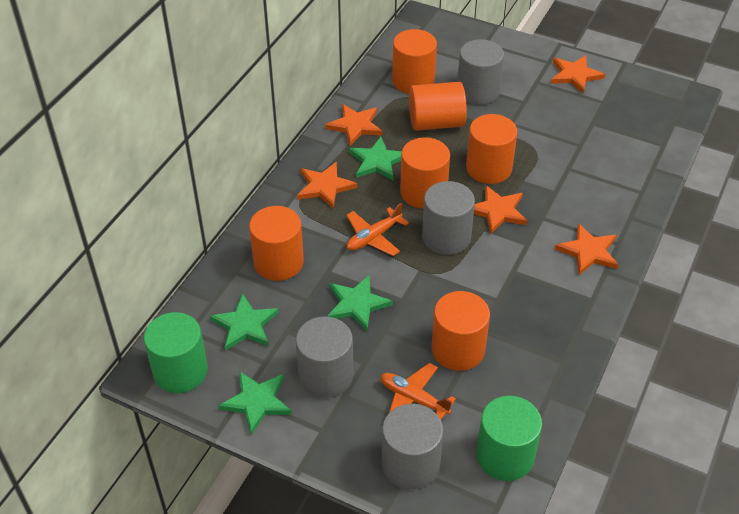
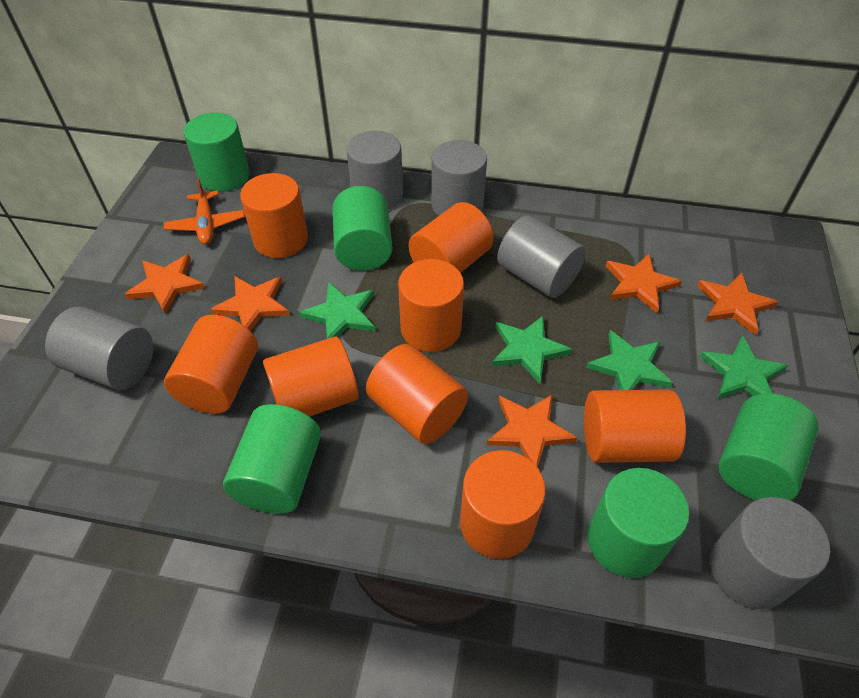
green cylinder: [144,312,208,393] [476,396,542,481] = 2 -> [184,113,250,192] [223,404,321,514] [332,186,392,271] [587,468,689,578] [718,394,818,500] = 5
grey cylinder: [296,316,354,398] [382,404,443,489] [422,181,475,255] [457,39,504,105] = 4 -> [45,306,153,390] [346,131,403,210] [431,140,487,216] [497,215,586,298] [710,497,830,609] = 5
orange cylinder: [249,206,304,281] [392,29,437,94] [400,137,450,209] [409,82,467,131] [431,291,490,371] [466,114,518,184] = 6 -> [164,315,258,414] [240,173,308,258] [263,337,358,417] [366,344,468,444] [398,259,464,352] [409,202,494,273] [460,450,546,559] [584,389,686,463] = 8
orange plane: [346,203,409,256] [381,363,456,420] = 2 -> [164,178,245,245] = 1

